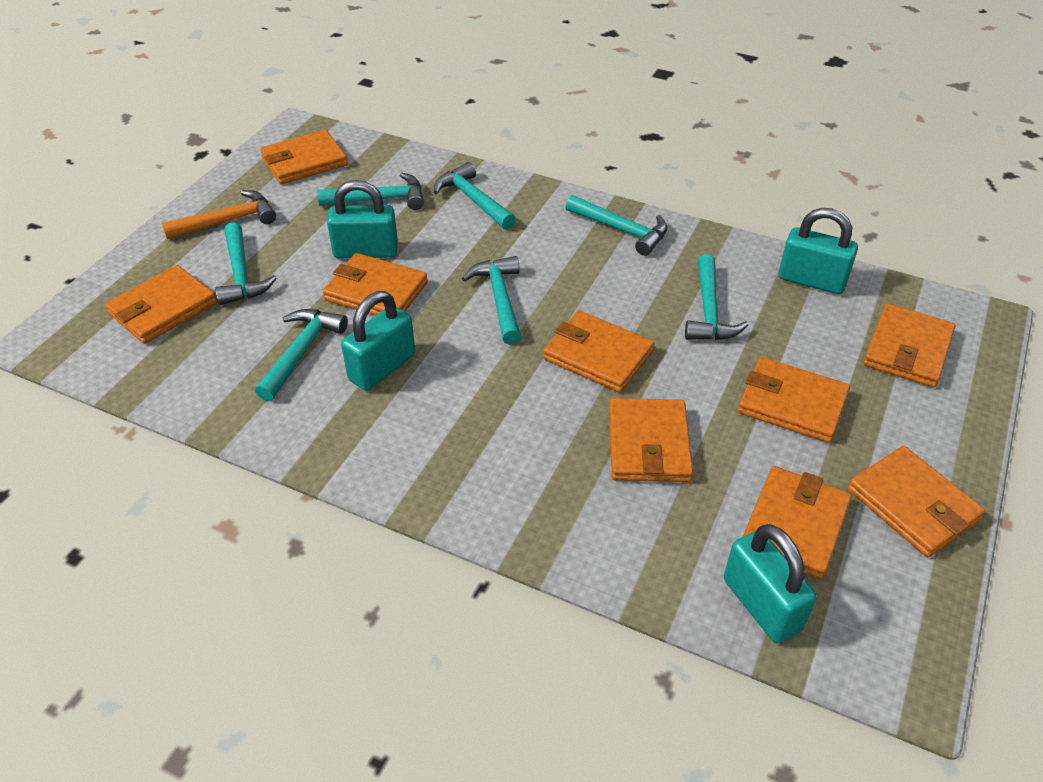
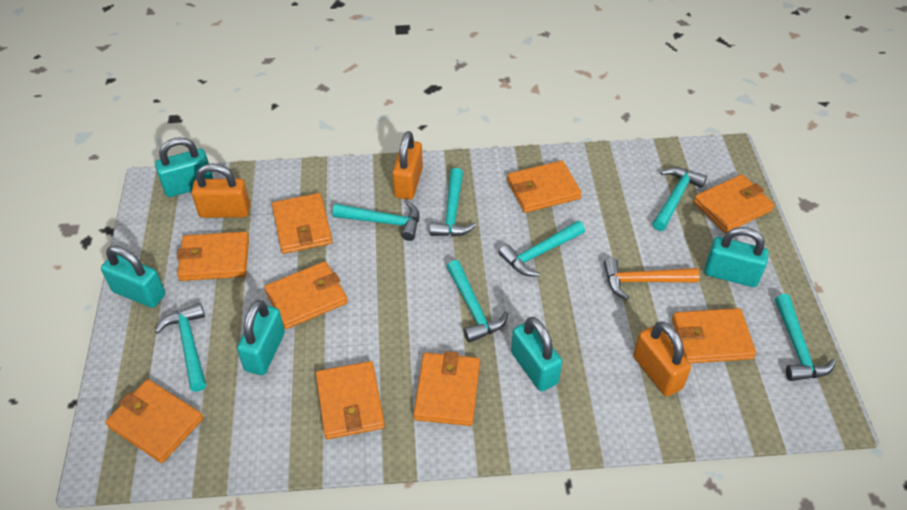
orange padlock: none = 0 -> [191,163,250,218] [392,131,423,200] [633,321,691,396] = 3
turquoise padlock: [327,180,398,259] [341,291,415,390] [724,524,816,643] [779,208,858,294] = 4 -> [101,245,165,308] [155,137,213,197] [237,300,285,375] [511,317,562,391] [704,227,769,287] = 5

